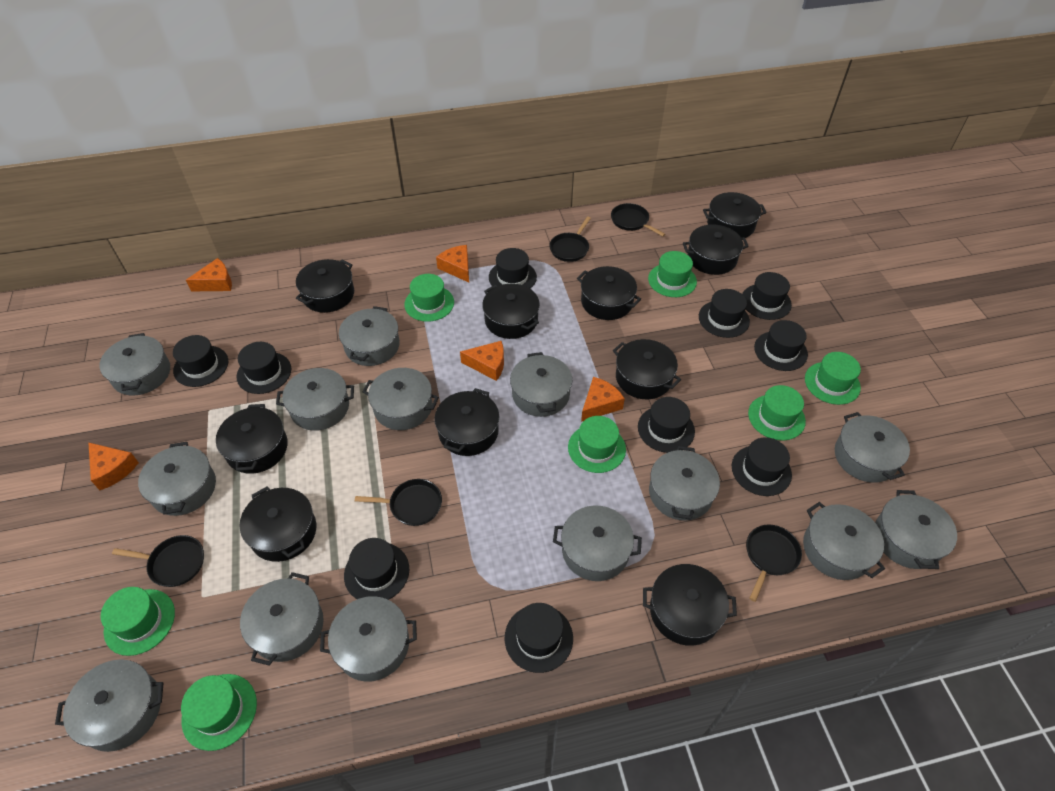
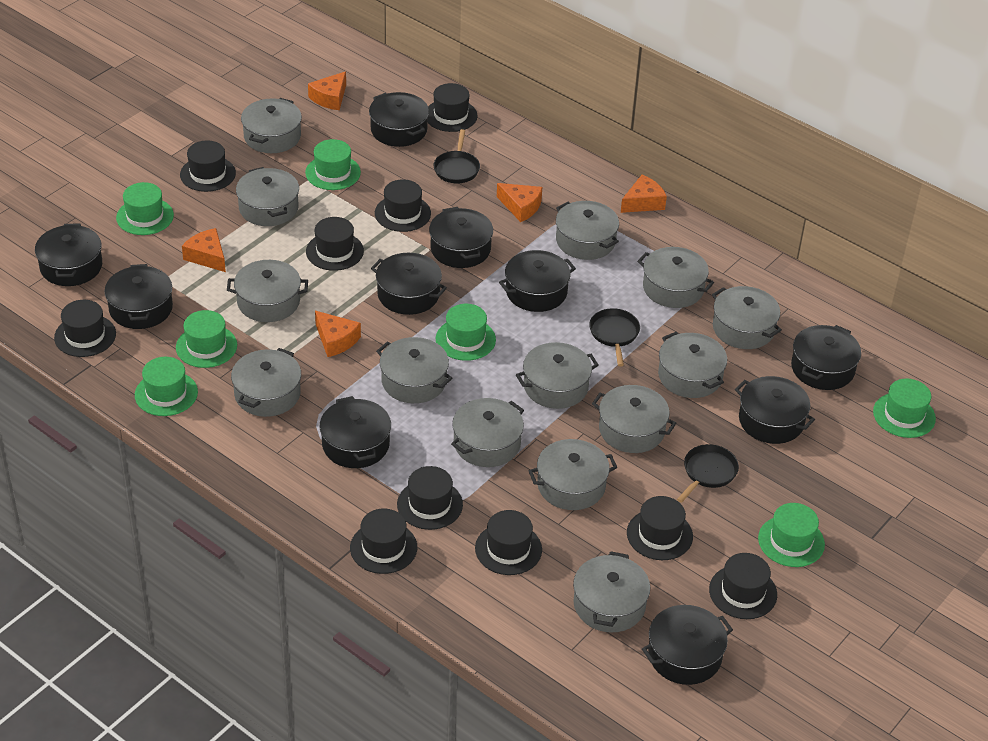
black pan: [112,535,204,587] [355,479,442,526] [549,217,591,262] [611,203,665,237] [746,525,802,602] = 5 -> [434,129,480,183] [589,308,640,366] [677,444,739,503] = 3

